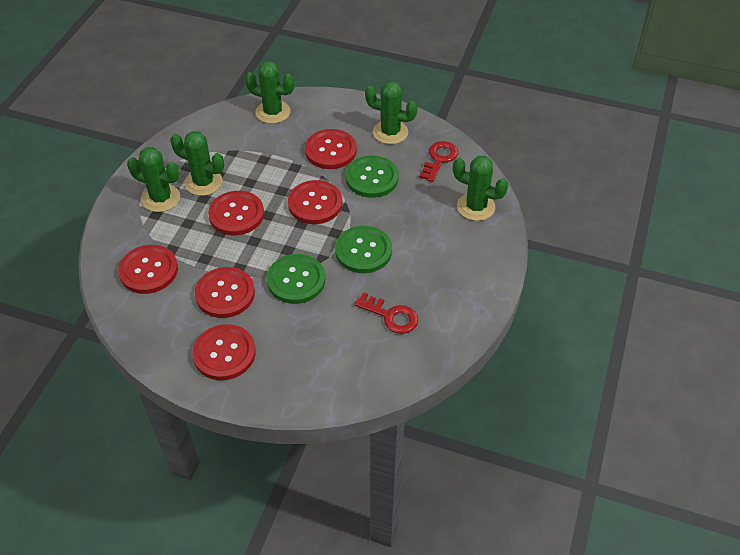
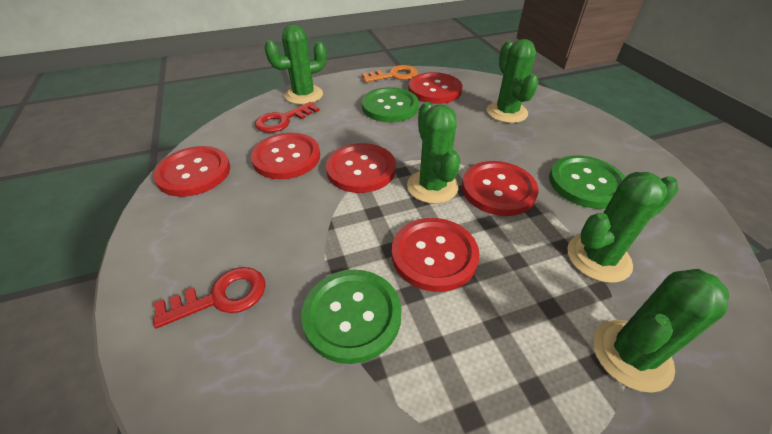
orange key: none = 0 -> [362,65,418,82] = 1

